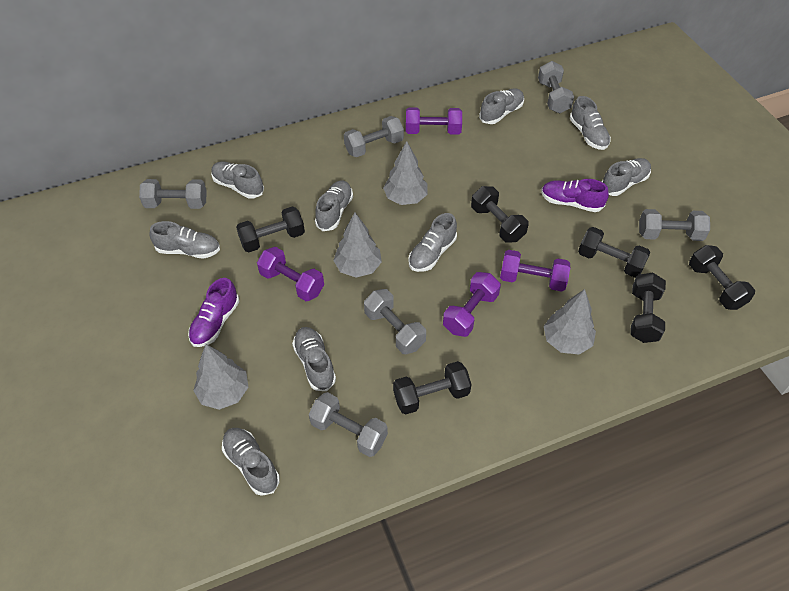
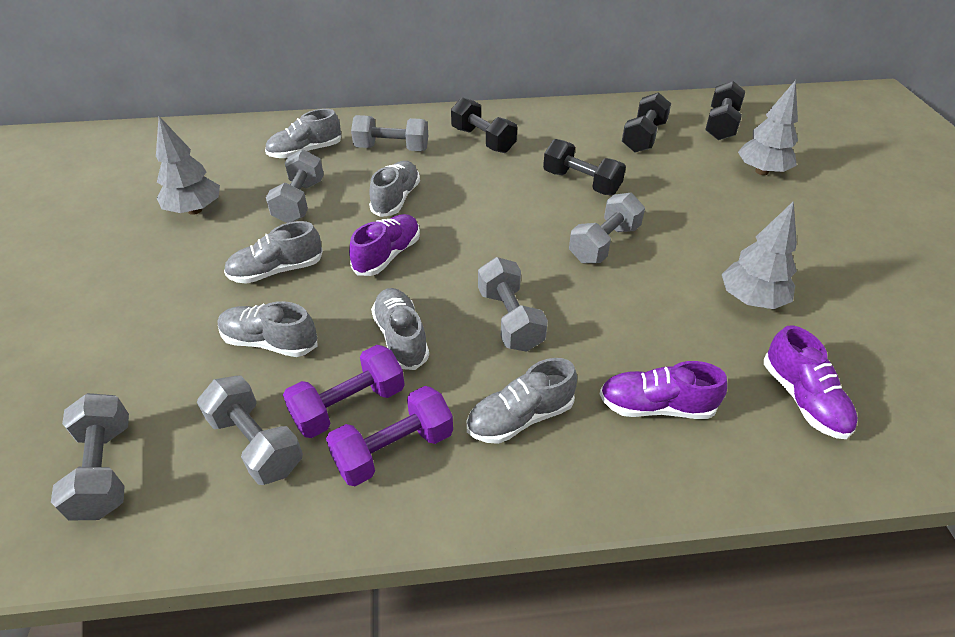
black dumbbell: [236,206,305,252] [393,361,472,414] [471,186,529,243] [578,227,651,278] [630,273,666,343] [689,245,755,310] = 6 -> [451,97,517,153] [543,139,626,195] [622,92,671,152] [705,81,745,140] = 4
grey shoe: [149,221,220,259] [211,162,264,199] [222,428,280,496] [292,327,336,391] [315,181,353,231] [408,213,457,272] [479,89,524,124] [570,96,611,150] [602,158,651,196] = 9 -> [218,301,317,357] [224,221,323,284] [265,109,341,158] [369,161,420,217] [371,288,429,370] [467,358,577,444] = 6
grey tree: [193,344,249,410] [333,213,382,278] [383,141,428,205] [544,289,596,355] = 4 -> [156,116,220,215] [722,201,797,309] [738,80,798,175] = 3
purple dumbbell: [257,247,324,301] [406,107,462,135] [443,272,501,337] [500,250,570,292] = 4 -> [283,345,405,438] [326,386,453,486] = 2
purple shoe: [188,278,239,347] [541,179,609,212] = 2 -> [349,214,420,276] [600,361,727,419] [764,325,858,439] = 3

